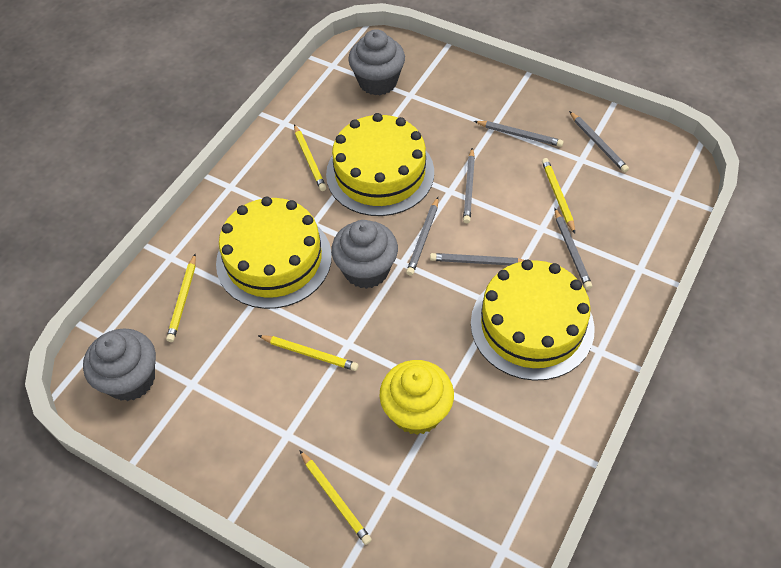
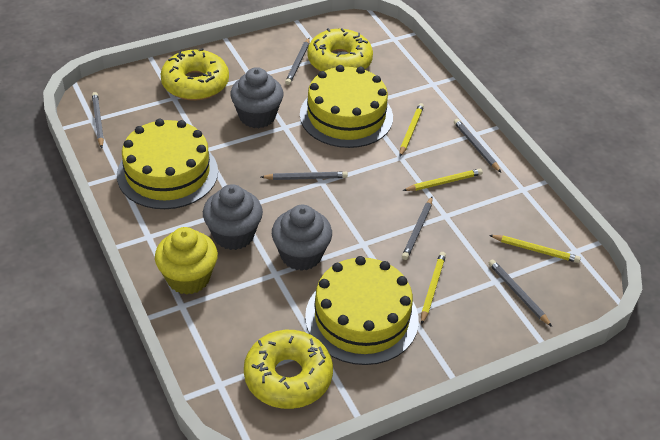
yellow donut: none = 0 -> [160,48,229,101] [244,330,333,409] [307,28,373,72] = 3
yellow pencil: [166,254,196,342] [258,335,359,371] [294,124,326,191] [299,450,372,545] [542,158,575,234] = 5 -> [399,103,424,156] [403,169,483,191] [421,252,446,325] [489,235,581,263] = 4

